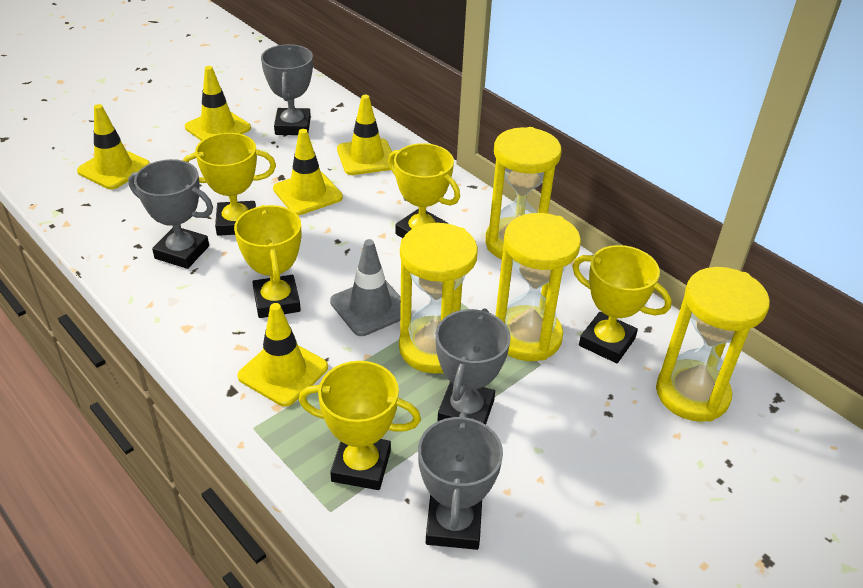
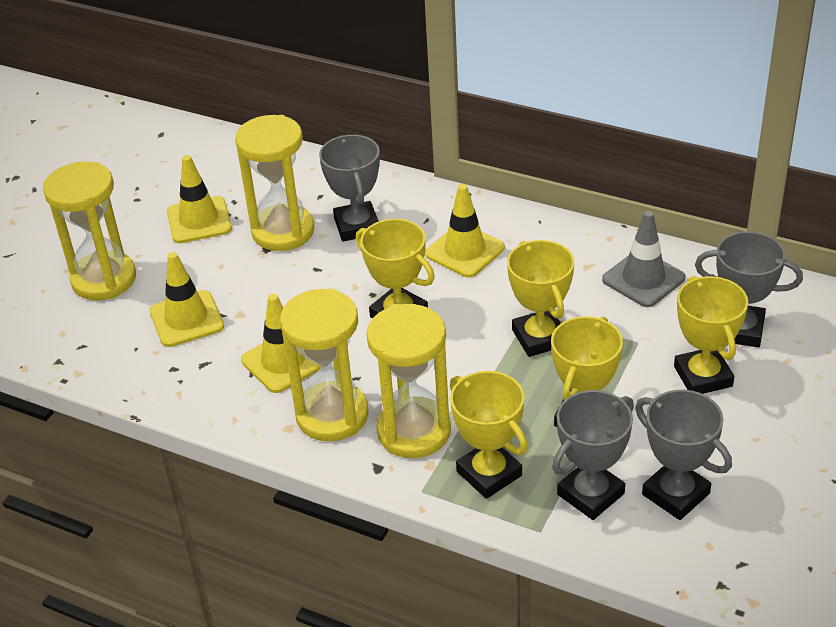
yellow traffic cone: [77,104,150,189] [185,66,251,141] [237,303,328,406] [273,129,343,215] [337,95,392,175] = 5 -> [149,252,224,347] [167,155,232,243] [241,294,320,393] [425,184,505,277] = 4

